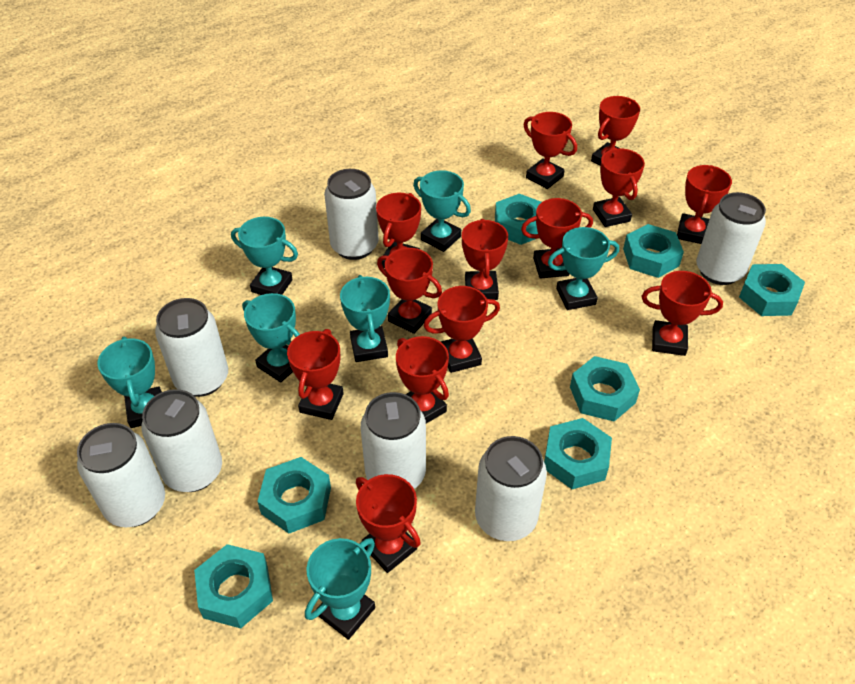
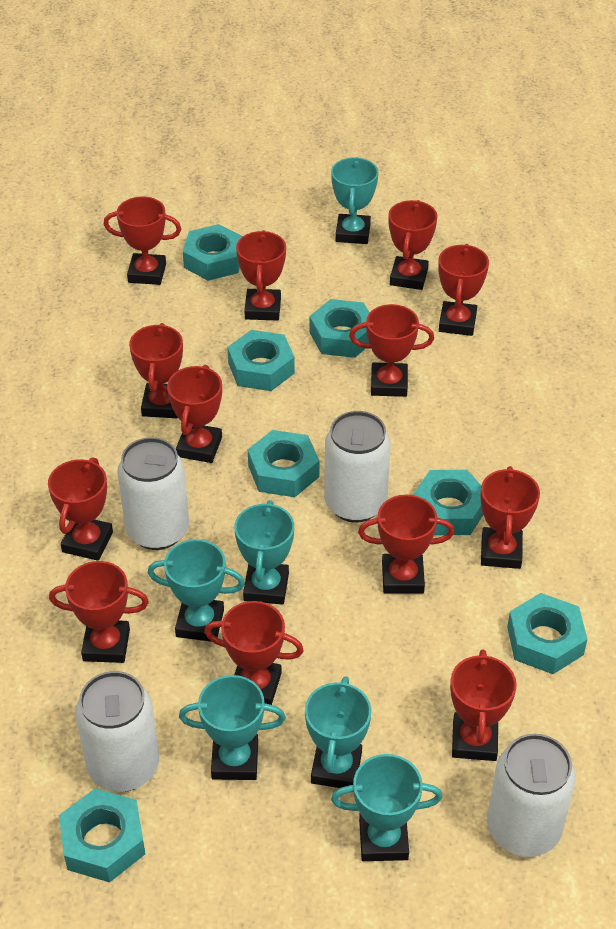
turquoise trophy: [97,337,162,428] [231,217,298,295] [242,293,300,383] [305,538,375,640] [340,275,390,362] [413,170,471,252] [548,227,619,310] = 7 -> [148,539,245,642] [179,675,286,780] [234,500,294,605] [305,676,371,788] [331,157,378,244] [331,754,443,861] = 6
white can: [77,423,165,527] [141,389,222,492] [155,298,228,397] [324,169,378,260] [361,392,426,489] [475,436,547,541] [696,192,766,285] = 7 -> [75,671,159,792] [117,437,189,550] [324,411,391,523] [487,734,576,857] = 4

